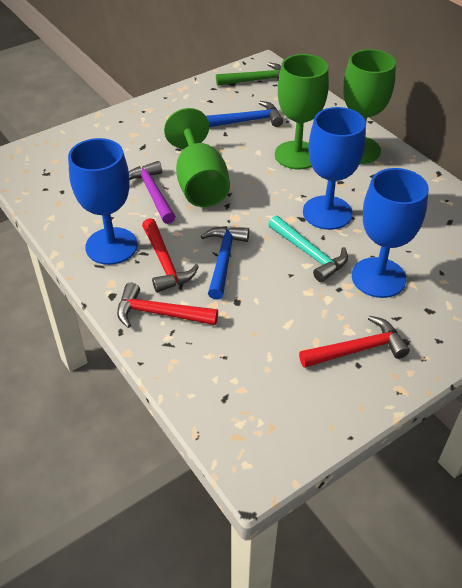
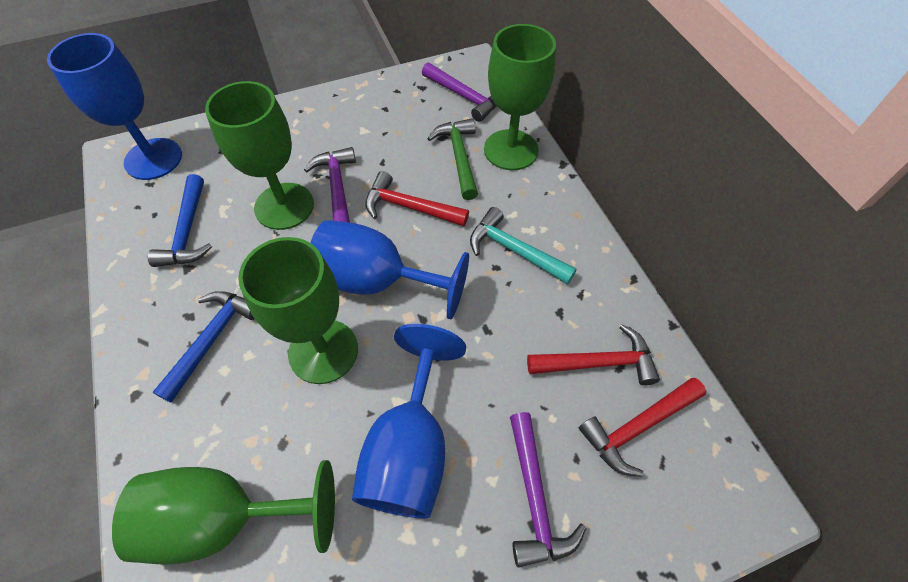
green goblet: [164,108,230,207] [275,54,329,170] [343,49,396,164] = 3 -> [112,460,335,565] [205,81,314,230] [238,237,358,384] [484,24,556,170] = 4
purple hammer: [129,161,176,224] = 1 -> [304,147,356,223] [422,62,496,122] [510,412,586,568] = 3

